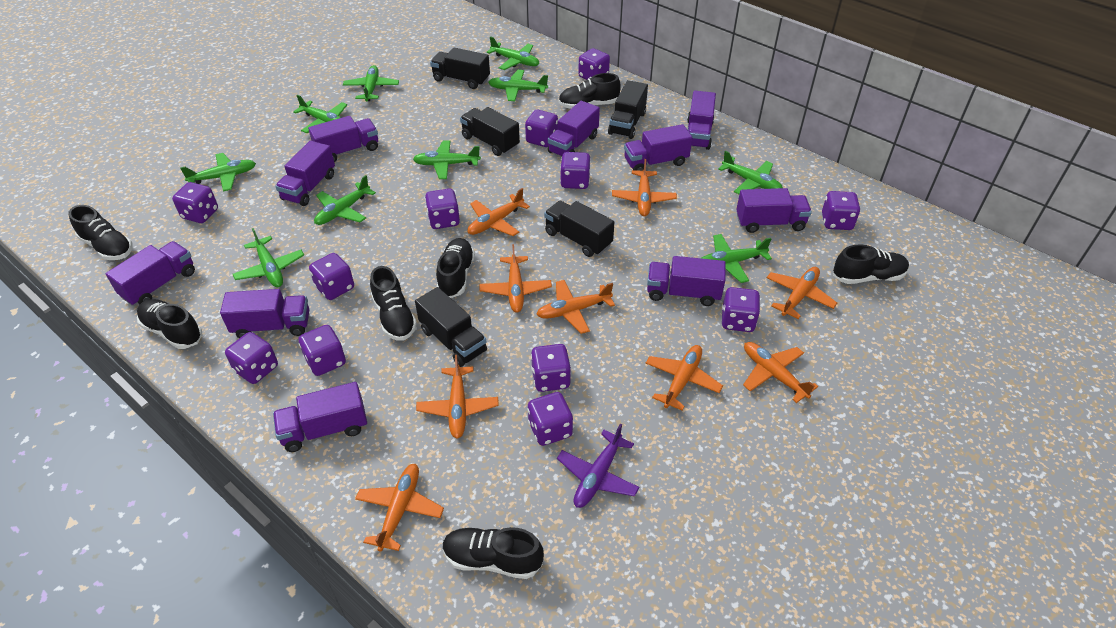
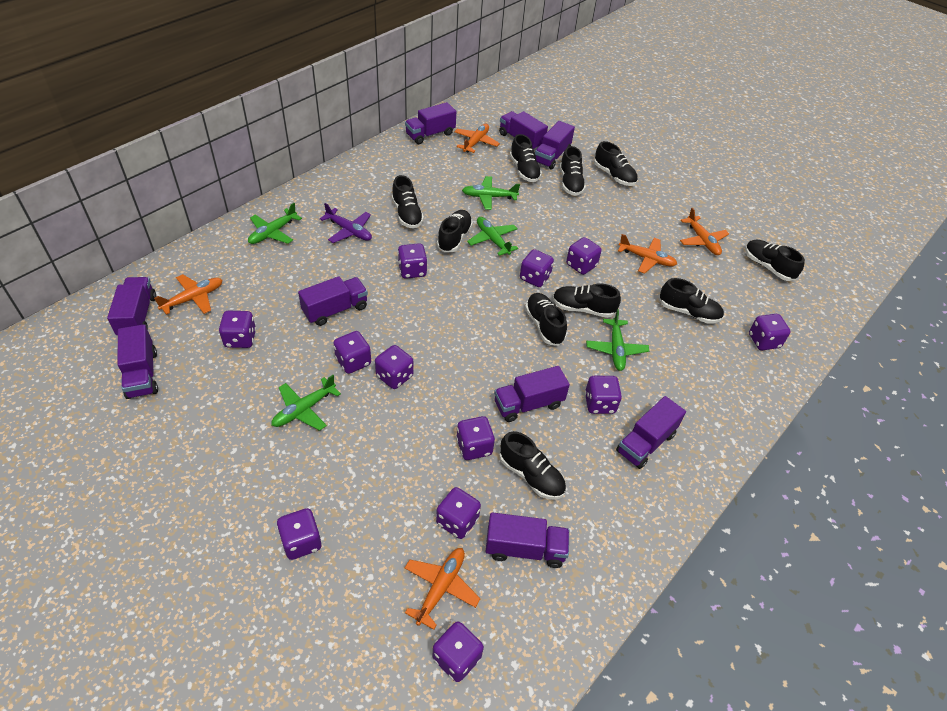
black shoe: [69,205,133,260] [137,299,203,349] [370,266,417,341] [436,238,475,298] [442,527,544,579] [558,73,621,109] [833,244,909,284] = 7 -> [392,175,424,229] [437,210,473,253] [500,431,566,499] [510,134,542,182] [525,293,567,346] [552,283,621,318] [560,146,586,196] [594,141,638,186] [659,278,724,323] [745,240,805,281] = 10
black truck: [415,287,487,367] [430,48,490,89] [460,107,520,156] [544,201,614,257] [608,80,648,139] = 5 -> none = 0
green plane: [180,153,256,192] [233,228,304,287] [293,95,347,133] [314,175,376,225] [343,65,399,101] [413,140,481,179] [487,36,539,70] [488,70,548,101] [701,234,772,283] [718,151,783,194] = 10 -> [248,203,302,244] [271,375,341,431] [462,176,520,210] [467,217,518,256] [586,309,649,371] = 5
orange plane: [355,464,444,552] [416,355,499,439] [467,188,530,236] [479,244,552,312] [536,280,615,334] [612,159,677,216] [646,345,723,411] [743,342,818,403] [767,267,837,319] = 9 -> [154,274,222,315] [405,548,481,630] [454,124,500,153] [618,234,677,274] [680,208,729,255] = 5
purple truck: [106,241,195,306] [220,289,310,338] [273,382,367,452] [275,141,335,206] [308,116,378,162] [548,101,600,157] [624,124,692,171] [647,256,726,306] [687,91,716,150] [736,188,812,233] = 10 -> [107,277,156,335] [118,324,158,399] [298,276,368,326] [405,102,456,144] [486,512,569,568] [494,366,570,422] [499,111,548,151] [535,121,575,169] [616,396,686,469] = 9

